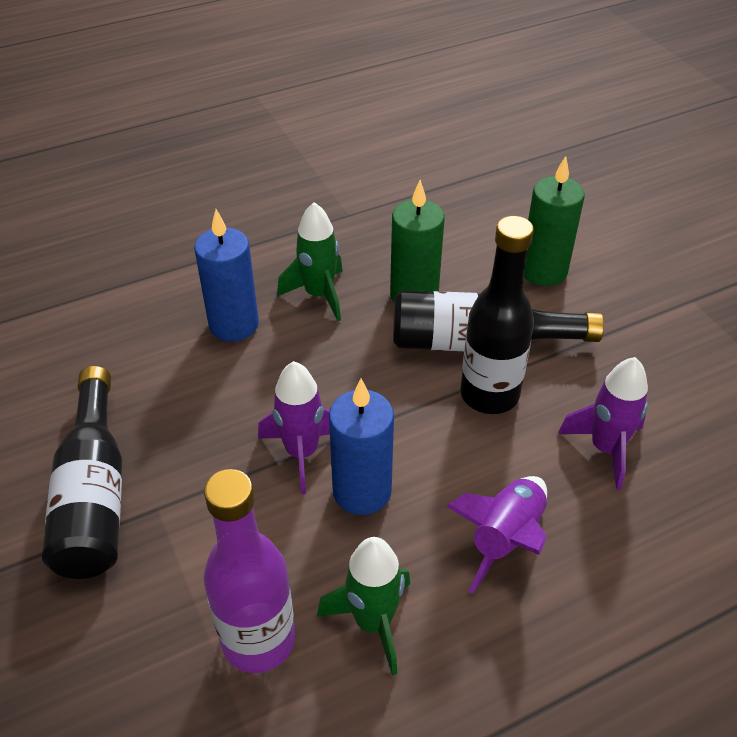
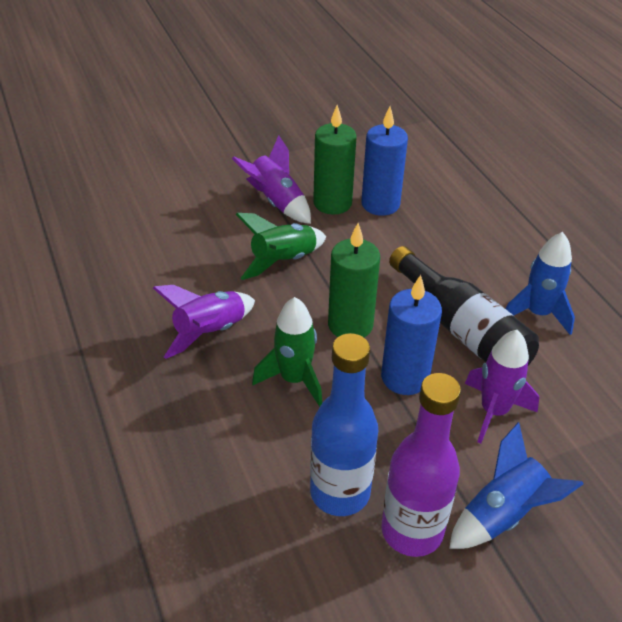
black bottle: [42,366,122,579] [393,290,604,351] [460,216,534,414] = 3 -> [389,246,539,365] = 1
blue bottle: none = 0 -> [310,333,378,516] = 1
blue rocket: none = 0 -> [449,422,584,549] [506,232,575,335] = 2

